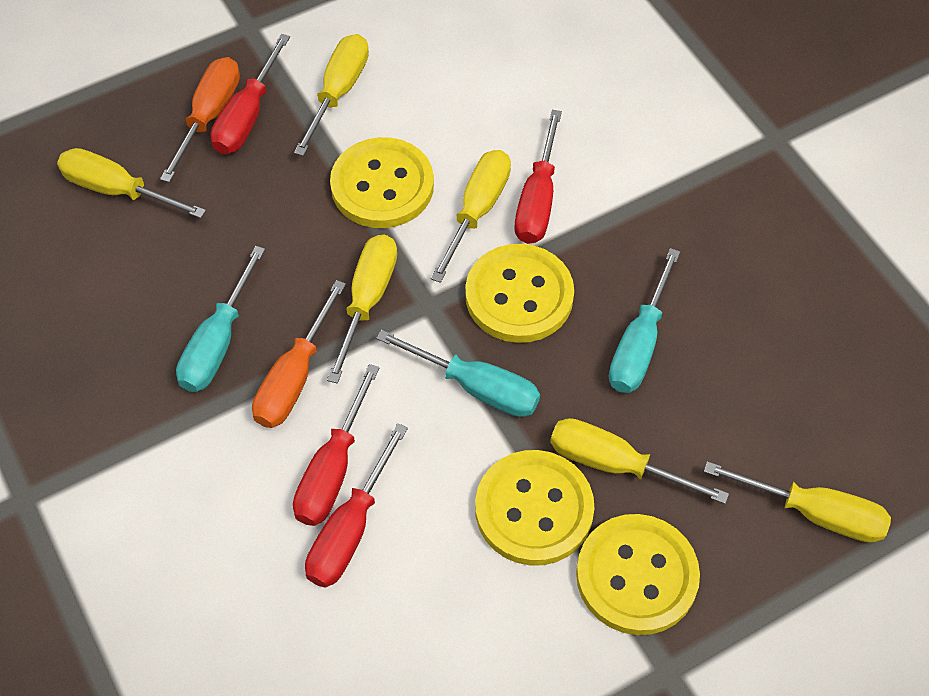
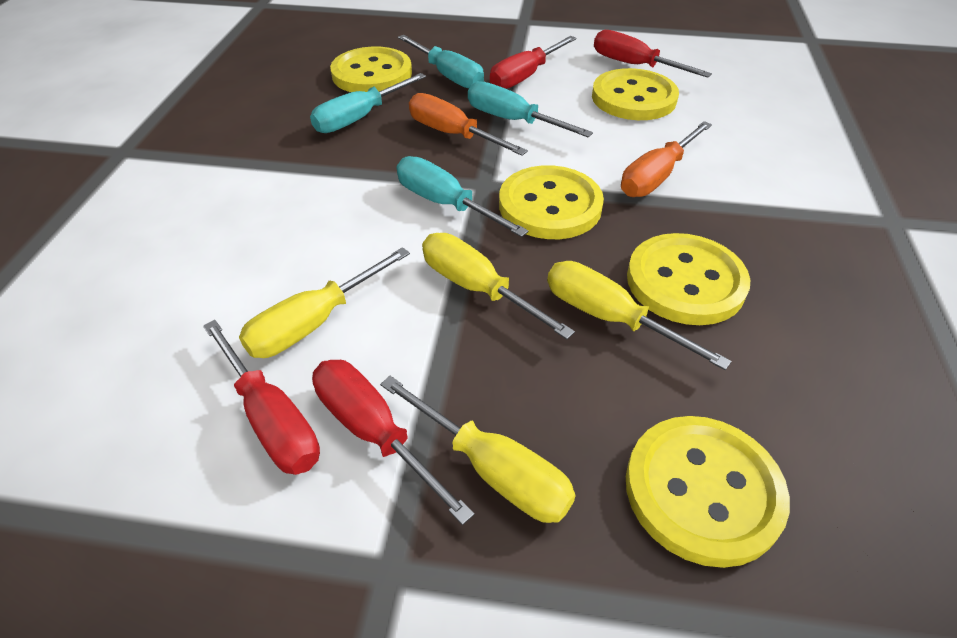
turquoise screwdriver: [176,246,265,392] [376,330,540,417] [609,248,680,393] = 3 -> [310,73,426,133] [396,156,529,237] [398,35,484,89] [468,81,593,137] = 4
yellow button: [330,137,434,228] [465,244,574,343] [475,450,595,566] [576,514,700,635] = 4 -> [330,46,412,92] [499,165,604,239] [592,68,679,120] [626,416,790,568] [627,233,750,325] = 5
yellow screwdriver: [57,148,206,218] [294,34,369,156] [327,235,397,384] [431,150,511,283] [550,418,729,504] [704,461,891,543] = 6 -> [239,247,410,358] [380,376,575,523] [422,233,575,340] [547,261,732,370] = 4

